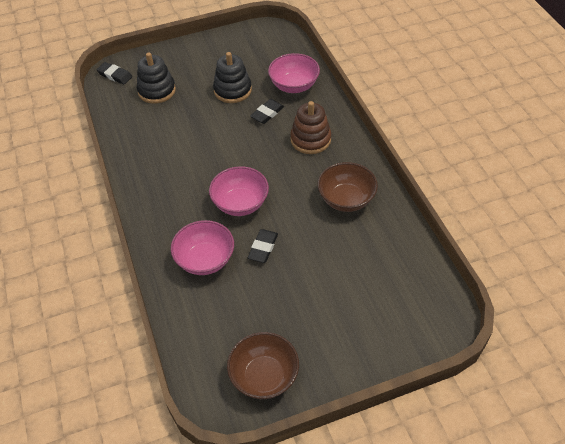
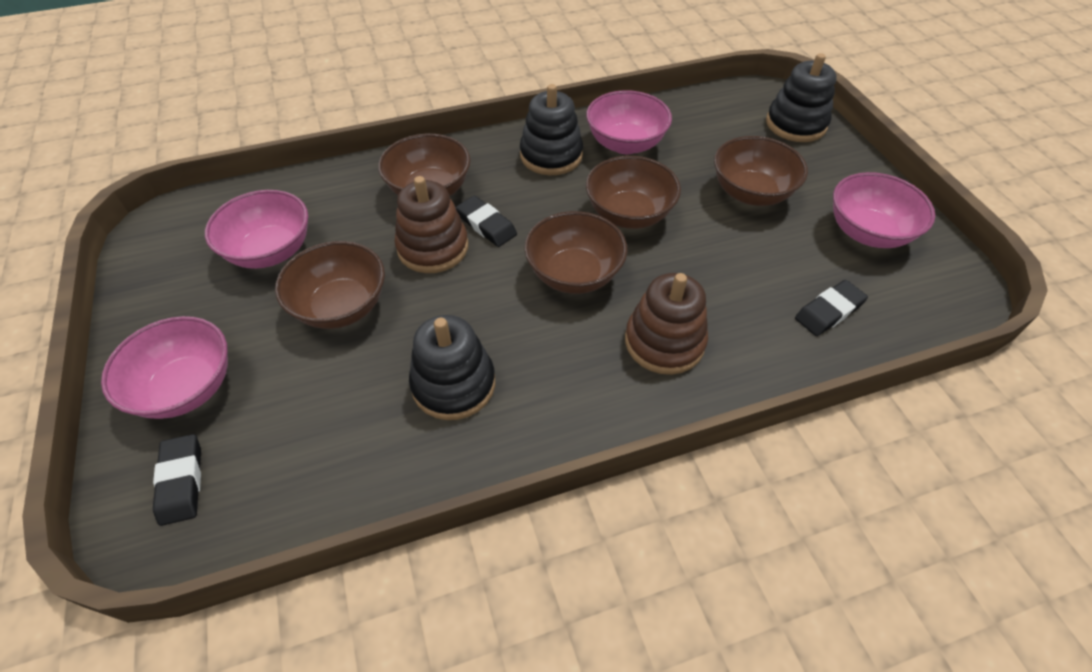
black stacking toy: [137,52,176,104] [213,52,252,103] = 2 -> [409,315,495,420] [520,84,583,175] [766,53,837,142] = 3
brown bowl: [227,332,299,399] [318,162,378,212] = 2 -> [275,241,385,329] [378,134,471,196] [524,211,628,294] [586,156,681,229] [714,136,808,206] = 5
brown stacking toy: [290,101,331,154] = 1 -> [394,176,468,273] [625,273,708,375] = 2
pink bowl: [171,220,234,275] [209,166,269,216] [268,53,320,93] = 3 -> [101,316,228,419] [205,190,308,269] [586,90,672,154] [833,172,935,248] = 4

